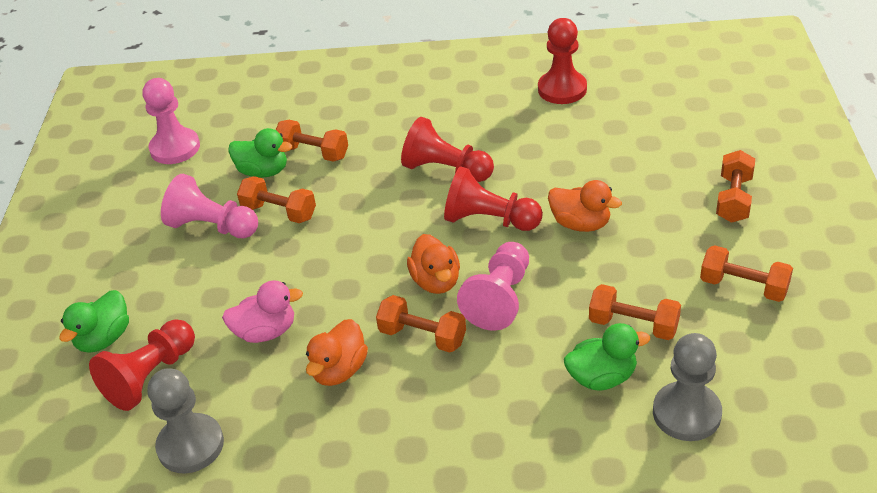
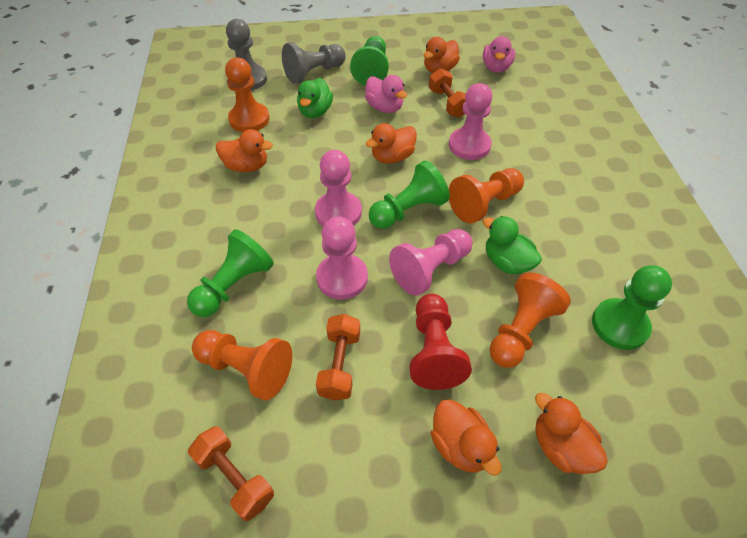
green duck: [59,290,129,352] [228,128,292,178] [564,323,650,391] = 3 -> [297,78,333,118] [483,216,542,274] = 2
green pawn: none = 0 -> [187,229,274,317] [350,36,389,86] [369,161,450,229] [592,265,672,350] = 4
orange duck: [306,319,368,386] [407,234,460,294] [548,180,622,232] = 3 -> [216,129,273,172] [366,123,417,164] [423,37,460,73] [431,399,502,476] [535,393,608,474] = 5
orange dumbbell: [237,176,316,223] [276,120,348,162] [376,295,466,352] [589,284,681,340] [700,245,793,302] [716,150,755,223] = 6 -> [188,426,274,521] [316,314,360,401] [429,68,466,118] = 3
orange pawn: none = 0 -> [192,330,292,400] [225,58,269,132] [449,168,524,223] [490,272,571,368] = 4
pink duck: [222,280,303,343] = 1 -> [365,75,407,113] [483,36,515,73] = 2
pink pawn: [143,78,200,164] [161,174,258,238] [457,242,529,331] = 3 -> [315,150,362,226] [316,216,368,300] [389,229,472,296] [449,83,492,160] = 4
red pawn: [89,319,195,411] [401,117,494,182] [444,167,543,231] [538,18,587,104] = 4 -> [410,294,472,390] = 1

